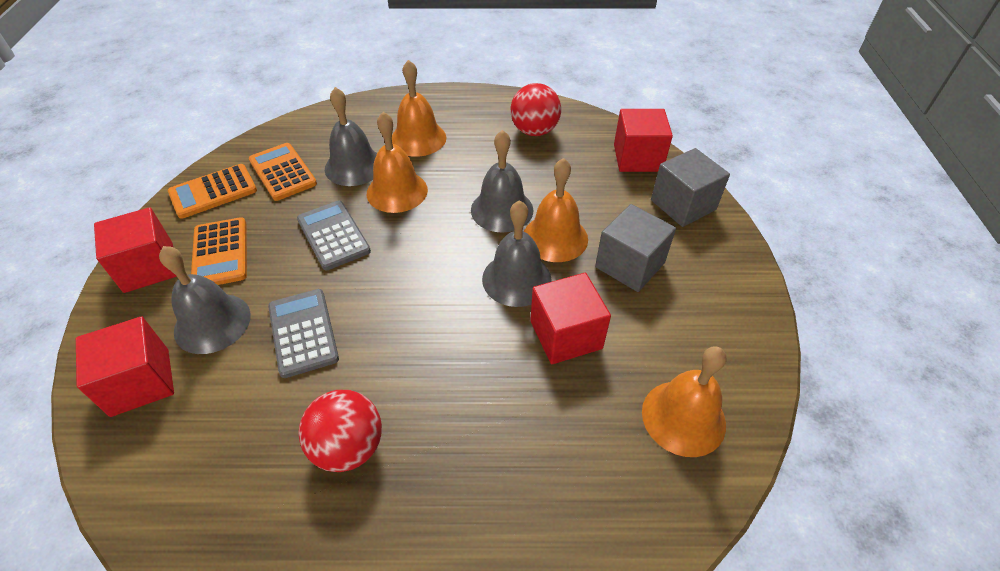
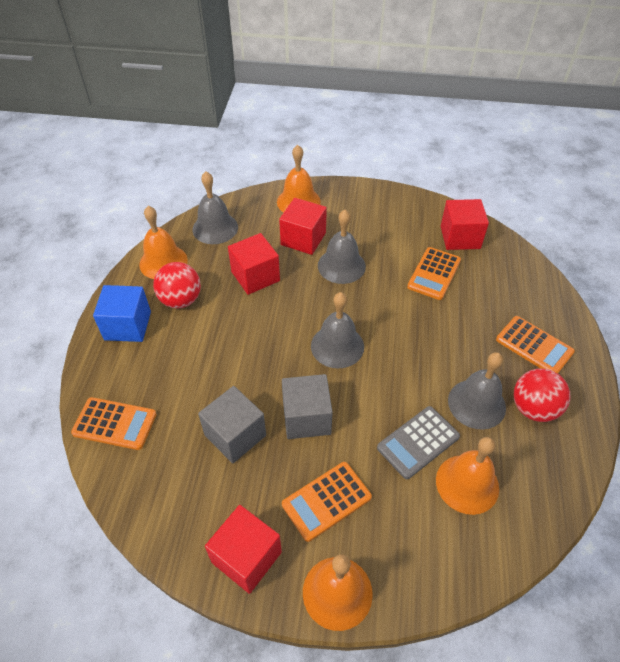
blue cube: none = 0 -> [93,285,151,342] = 1
grey calculator: [268,289,339,378] [297,201,371,270] = 2 -> [377,406,460,479] = 1
orange calculator: [168,164,257,219] [191,217,247,285] [249,143,317,201] = 3 -> [71,397,157,450] [282,462,372,542] [407,247,461,300] [496,316,575,373] = 4

